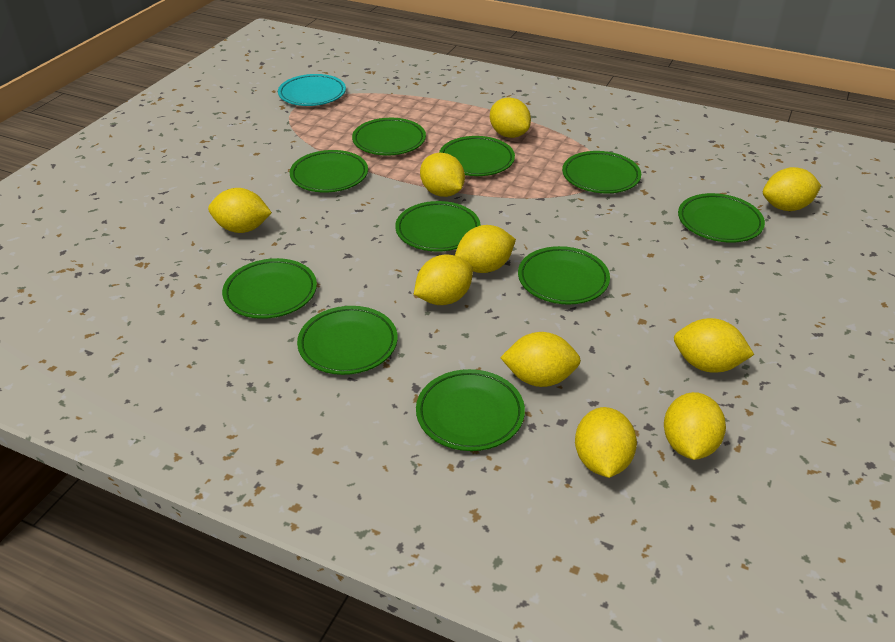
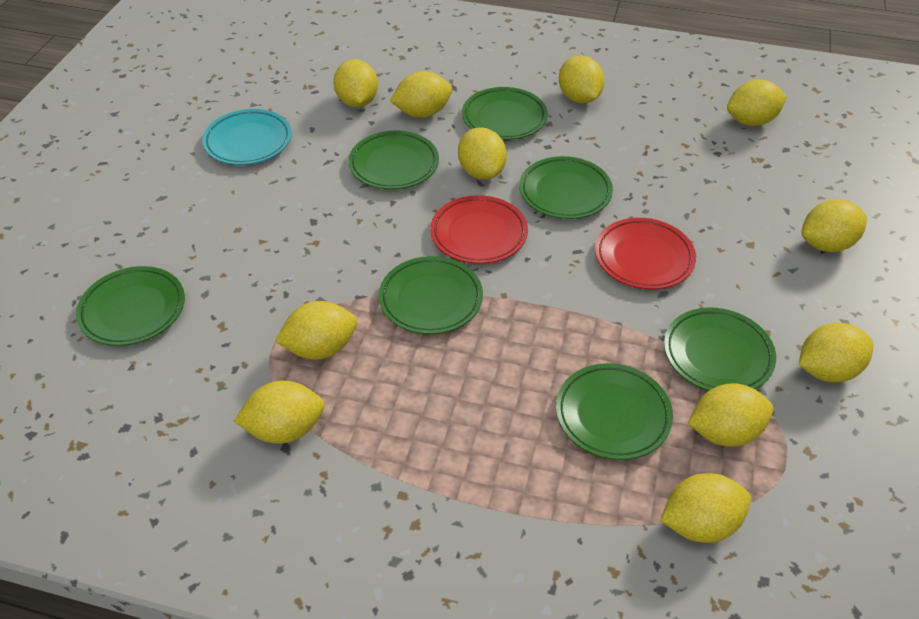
green plate: [222,258,317,319] [290,150,368,192] [297,306,398,375] [352,118,426,156] [395,201,481,252] [416,369,525,451] [439,136,515,176] [518,246,610,305] [562,151,641,194] [678,193,765,243] = 10 -> [76,266,185,346] [348,131,439,190] [379,256,483,334] [462,87,548,140] [519,156,613,219] [556,363,673,460] [664,307,776,391] = 7
red plate: none = 0 -> [430,195,528,264] [595,218,696,290] = 2
yellow lemon: [208,188,272,233] [414,254,473,305] [420,153,465,197] [455,225,516,273] [490,97,531,138] [500,332,581,387] [575,407,637,478] [664,392,726,460] [674,318,754,373] [763,167,821,211] = 10 -> [234,381,325,444] [275,301,357,359] [333,59,378,107] [390,71,452,118] [458,127,507,179] [559,56,604,103] [660,473,751,543] [688,383,773,447] [727,79,787,126] [799,323,873,382] [802,200,867,252] = 11

